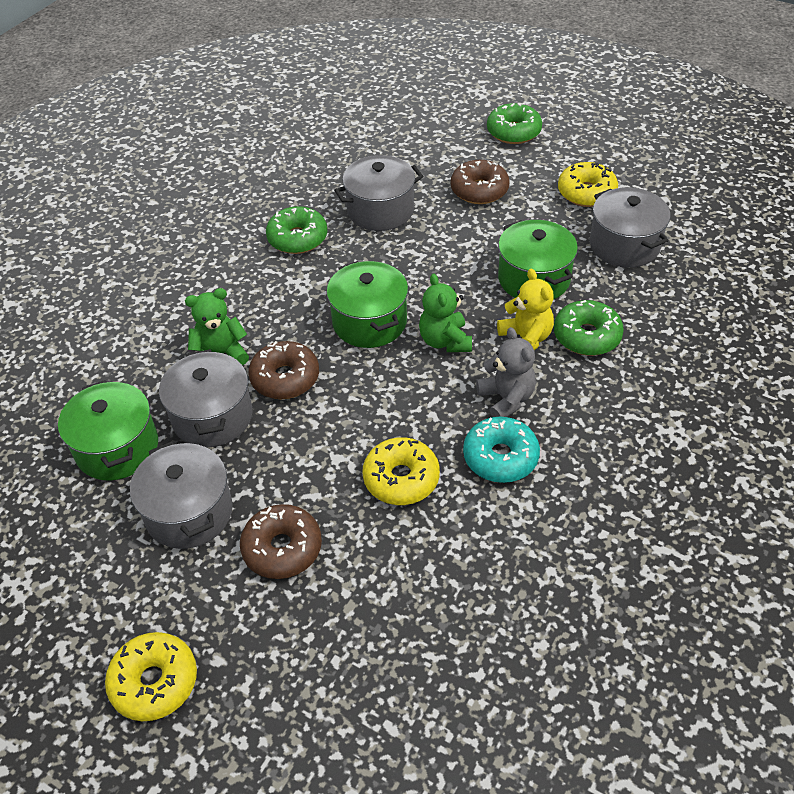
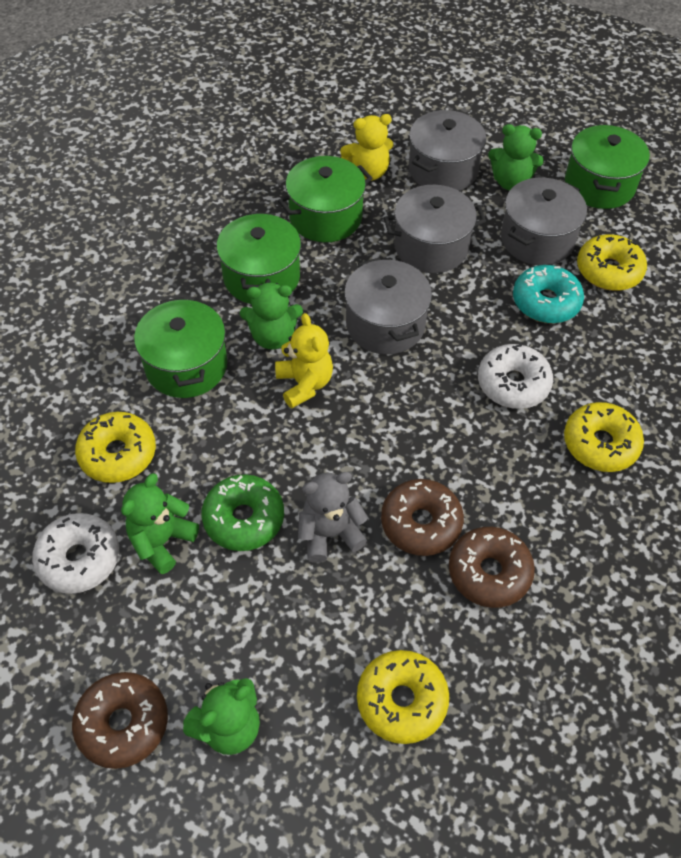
green donut: [266,206,327,254] [487,103,542,144] [554,300,624,356] = 3 -> [202,474,284,551] = 1
green pot: [58,380,158,481] [327,261,408,348] [498,220,578,300] = 3 -> [134,297,227,398] [217,212,301,304] [278,156,372,242] [565,125,650,209] = 4
green teddy bear: [185,288,249,365] [419,274,472,352] = 2 -> [121,473,199,574] [183,678,260,755] [240,282,303,349] [488,124,544,191] = 4
white donut: none = 0 -> [32,513,119,594] [478,344,553,409] = 2
yellow donut: [105,632,197,721] [362,437,440,505] [558,162,618,207] = 3 -> [75,412,156,483] [357,650,449,744] [564,402,644,472] [577,234,647,291] = 4
yellow teddy bear: [497,269,554,350] = 1 -> [275,313,333,408] [340,114,393,181] = 2

